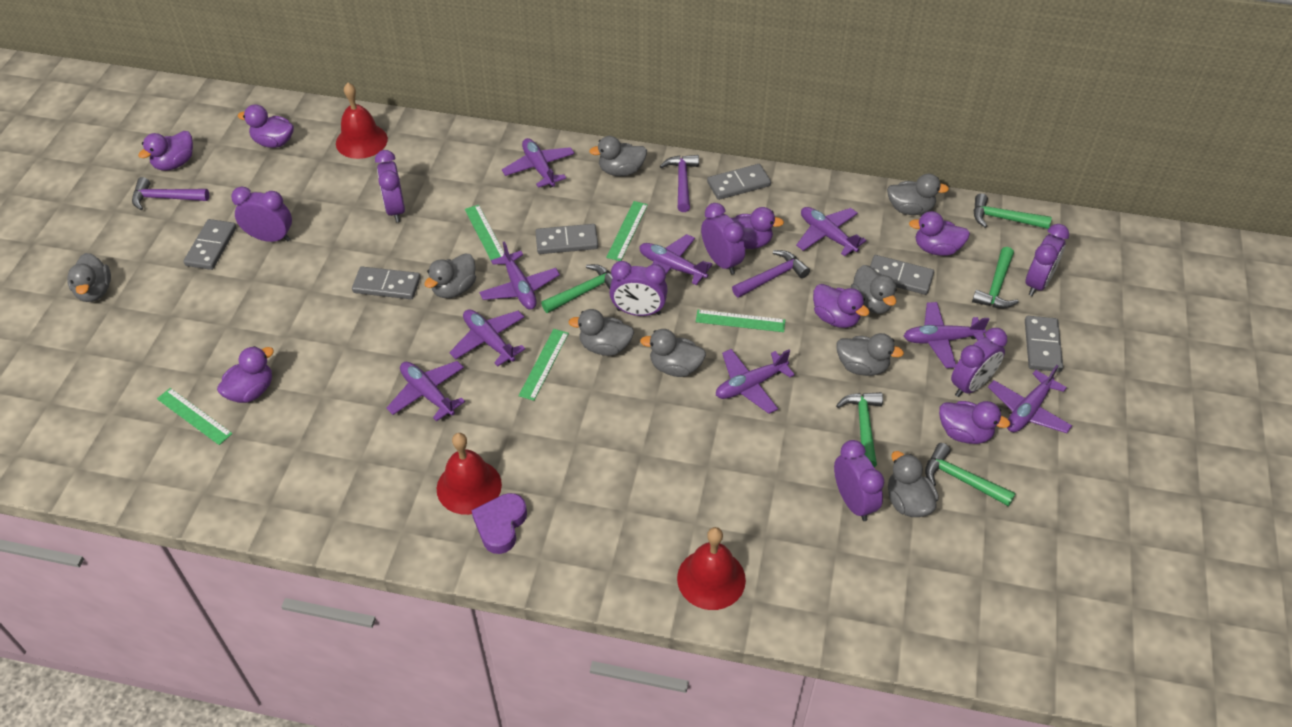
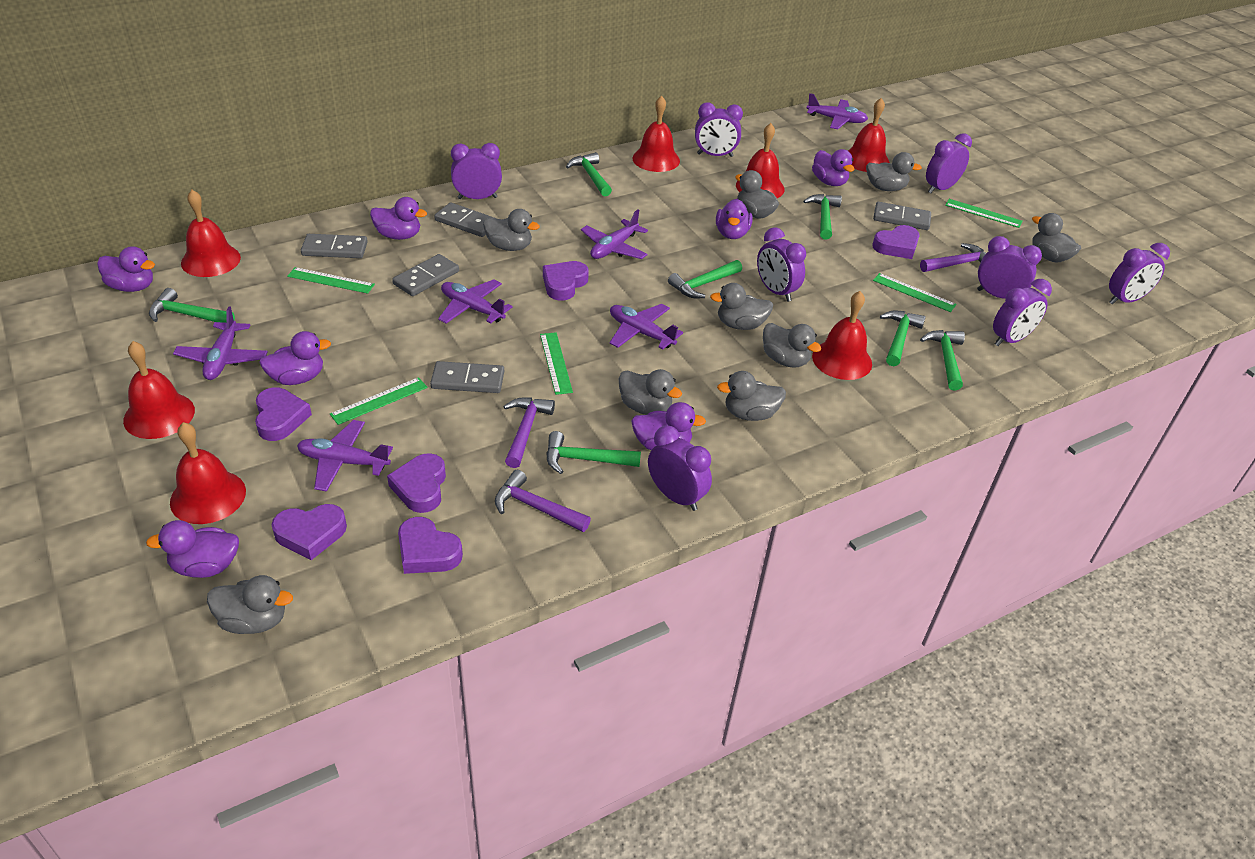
green hammer: [541,264,613,313] [836,392,883,467] [925,443,1016,507] [972,247,1019,308] [974,193,1052,229] = 5 -> [149,288,235,323] [546,431,641,474] [566,152,612,197] [668,260,742,298] [803,194,842,240] [880,310,926,366] [920,330,965,391] = 7
grey domino: [183,219,236,270] [352,267,421,299] [535,224,598,254] [707,164,771,200] [870,255,934,295] [1025,316,1063,372] = 6 -> [301,234,368,258] [392,254,459,296] [430,361,504,393] [434,202,497,237] [873,202,931,230] = 5
purple clock: [231,187,292,242] [375,150,405,222] [610,261,668,316] [701,203,745,274] [834,440,884,521] [951,328,1007,397] [1025,224,1069,296] = 7 -> [451,143,502,199] [648,425,712,511] [695,102,743,157] [757,227,806,302] [926,133,972,193] [977,236,1042,299] [993,279,1052,346] [1109,243,1170,304] = 8
purple heart: [471,493,527,554] = 1 -> [255,387,312,441] [271,504,347,560] [387,453,446,513] [398,517,463,574] [543,261,589,301] [872,225,920,259] = 6
purple plane: [386,361,465,421] [449,309,525,367] [479,241,560,310] [502,138,575,188] [639,234,713,285] [716,349,795,414] [796,207,867,256] [904,302,989,368] [988,365,1072,433] = 9 -> [173,306,268,380] [297,420,393,492] [438,279,513,324] [581,210,648,259] [610,304,683,350] [807,93,868,129] = 6
red bell: [336,83,388,159] [437,433,502,515] [677,527,746,610] = 3 -> [123,341,195,439] [170,422,246,524] [181,190,241,277] [632,95,680,172] [736,123,785,198] [812,291,872,380] [848,98,890,172] = 7

